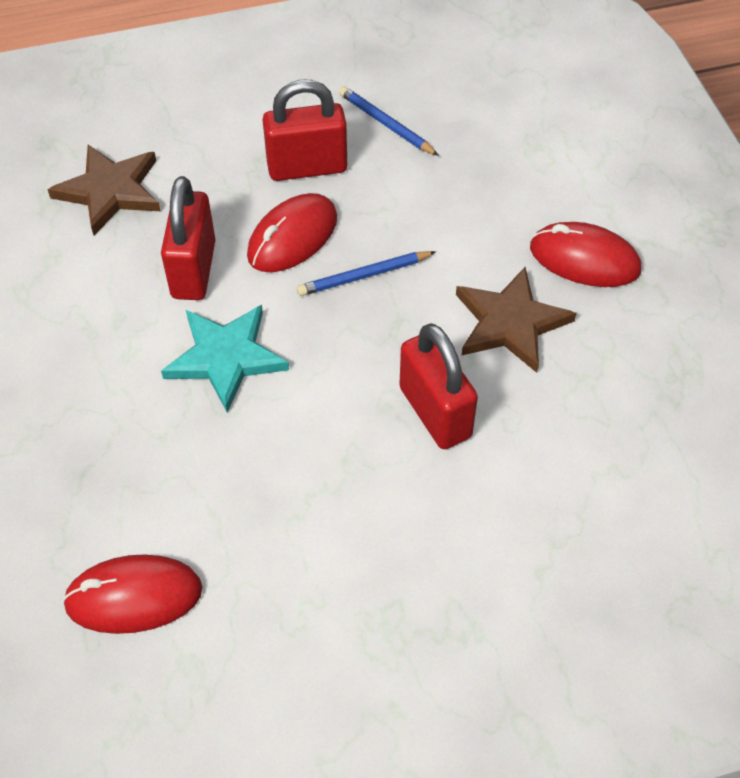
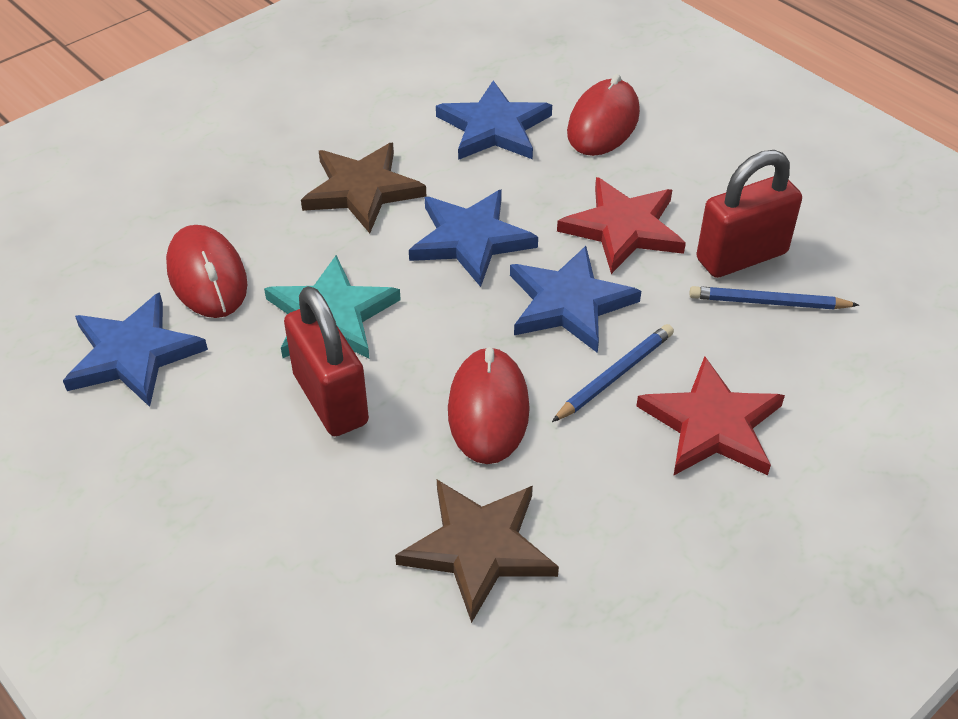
blue star: none = 0 -> [63,292,208,407] [409,190,538,287] [436,80,552,160] [510,246,641,353] = 4
red padlock: [161,176,215,300] [263,79,347,181] [399,323,478,449] = 3 -> [284,286,369,436] [697,150,802,278] = 2
red star: none = 0 -> [557,177,686,274] [636,356,785,475] = 2

